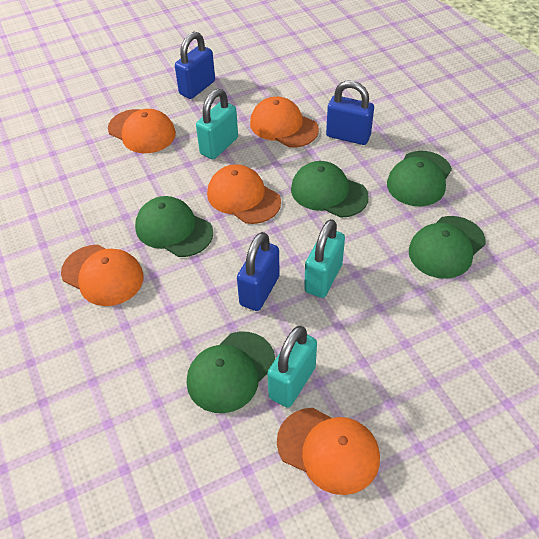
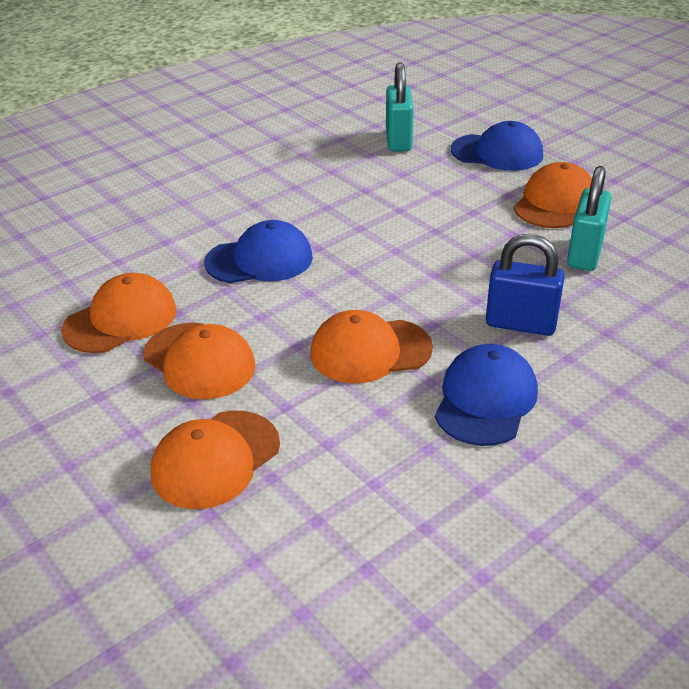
blue cap: none = 0 -> [204,220,313,283] [435,344,538,446] [451,121,543,171] = 3
blue padlock: [175,32,215,99] [237,232,280,311] [326,81,374,145] = 3 -> [486,234,565,336] = 1
green cap: [135,196,213,257] [187,332,275,413] [291,161,369,218] [387,151,452,206] [409,216,486,279] = 5 -> none = 0
turquoise padlock: [196,89,238,159] [267,326,317,408] [304,219,345,298] = 3 -> [386,62,414,152] [567,166,611,271] = 2

